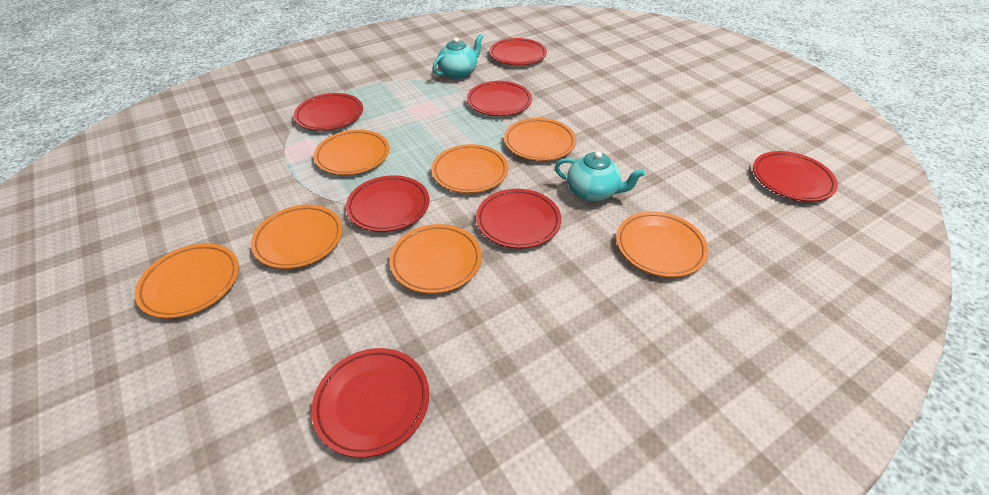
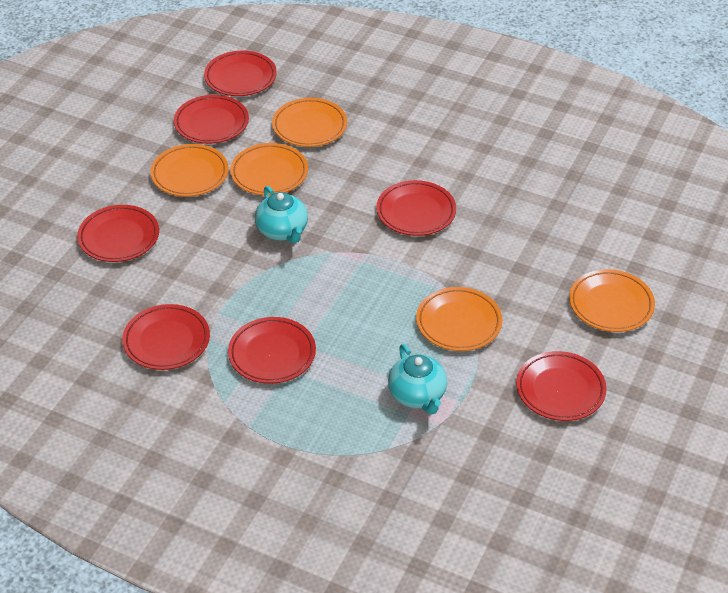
orange plate: [135,243,239,319] [251,205,343,269] [314,130,389,175] [389,224,482,294] [431,144,508,193] [504,118,576,161] [616,211,708,277] = 7 -> [150,144,229,197] [230,143,308,196] [272,98,347,147] [416,287,502,351] [569,269,655,332] = 5

